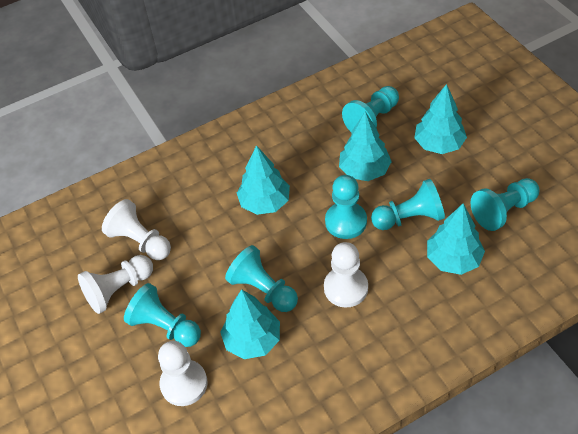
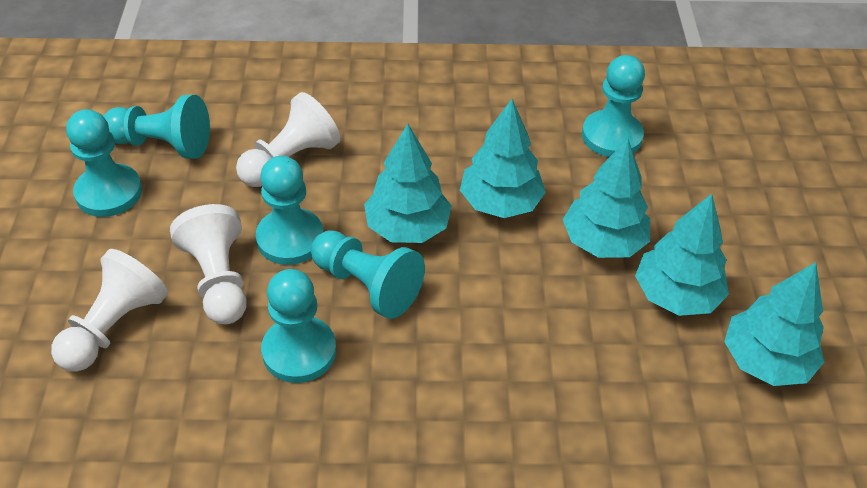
white pawn: [78,255,153,314] [102,199,171,260] [158,341,208,406] [324,242,368,308] = 4 -> [51,249,168,372] [170,204,247,324] [236,92,340,187] = 3

